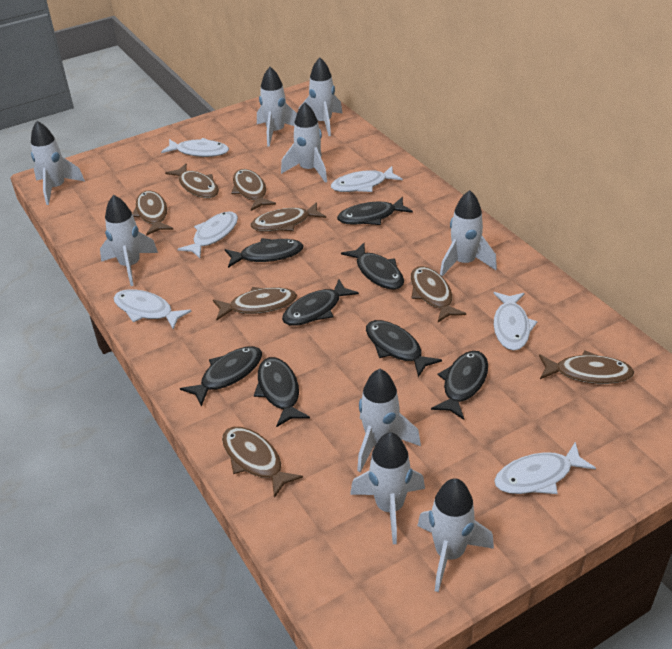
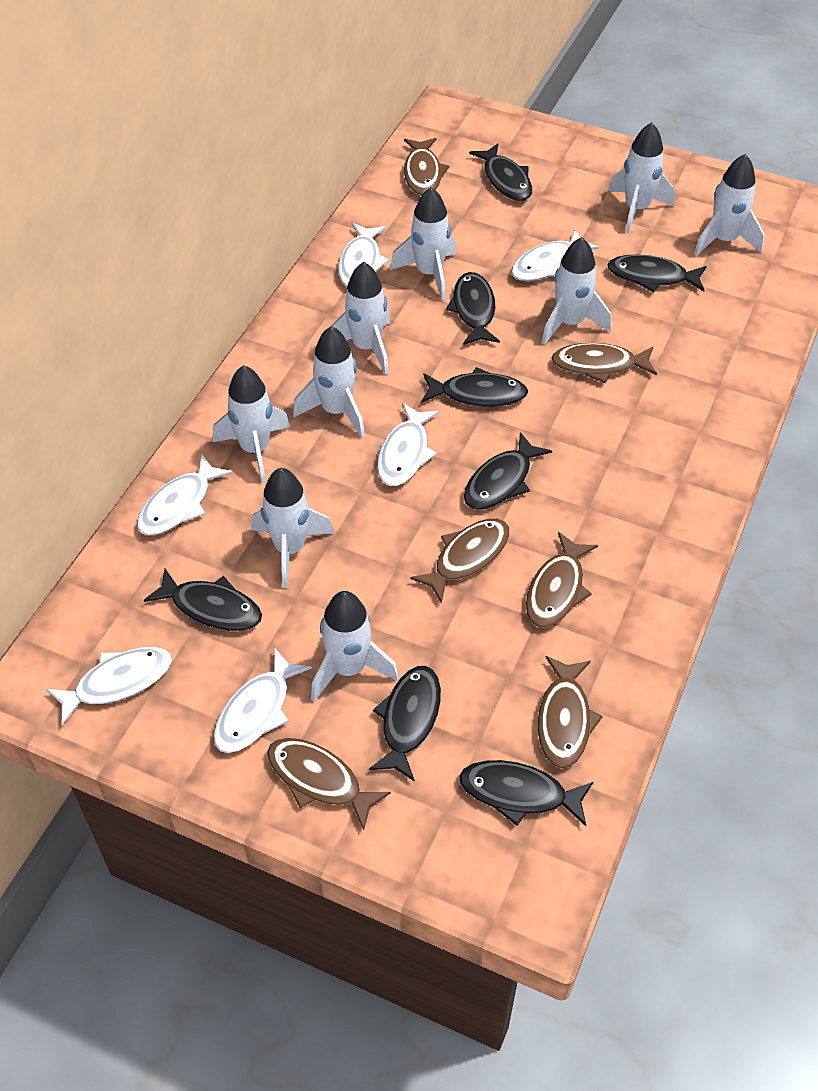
brown fish: [132,190,174,236] [165,164,219,198] [213,287,297,320] [222,427,303,498] [231,169,276,211] [250,202,326,231] [411,266,466,322] [539,350,634,384] = 8 -> [267,738,391,830] [404,138,449,196] [410,519,510,604] [526,532,598,628] [538,656,603,769] [551,343,657,383] = 6

